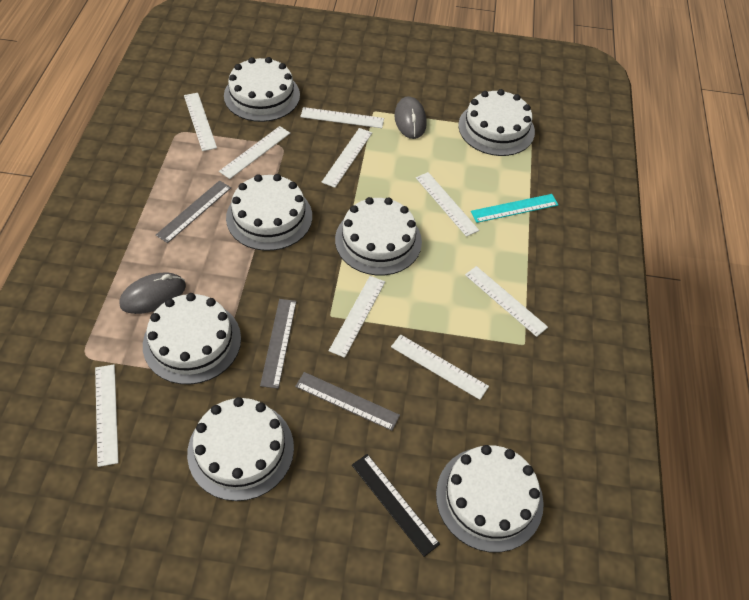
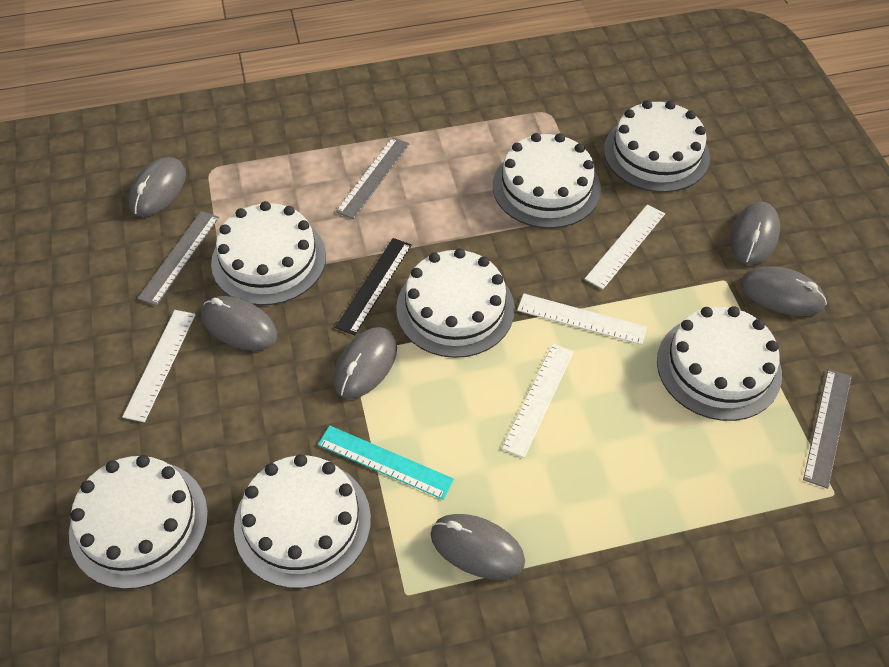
grey mouse: [119,272,186,314] [394,96,427,139] = 2 -> [128,157,186,217] [201,296,277,351] [334,327,397,399] [431,514,525,580] [730,202,780,265] [740,266,827,316] = 6
white ruler: [95,365,119,467] [184,93,217,151] [219,126,290,179] [300,107,384,128] [321,128,372,188] [329,276,385,358] [391,334,489,400] [416,172,479,237] [465,266,548,337] = 9 -> [122,310,196,422] [502,344,574,458] [517,293,647,345] [585,204,665,289] = 4

